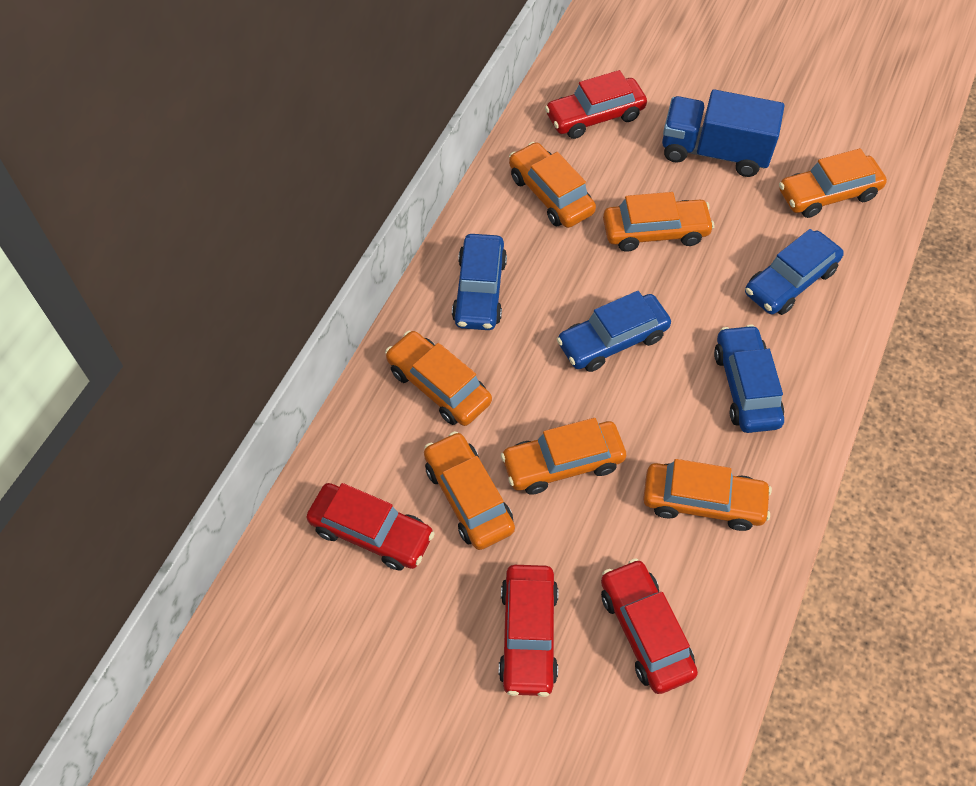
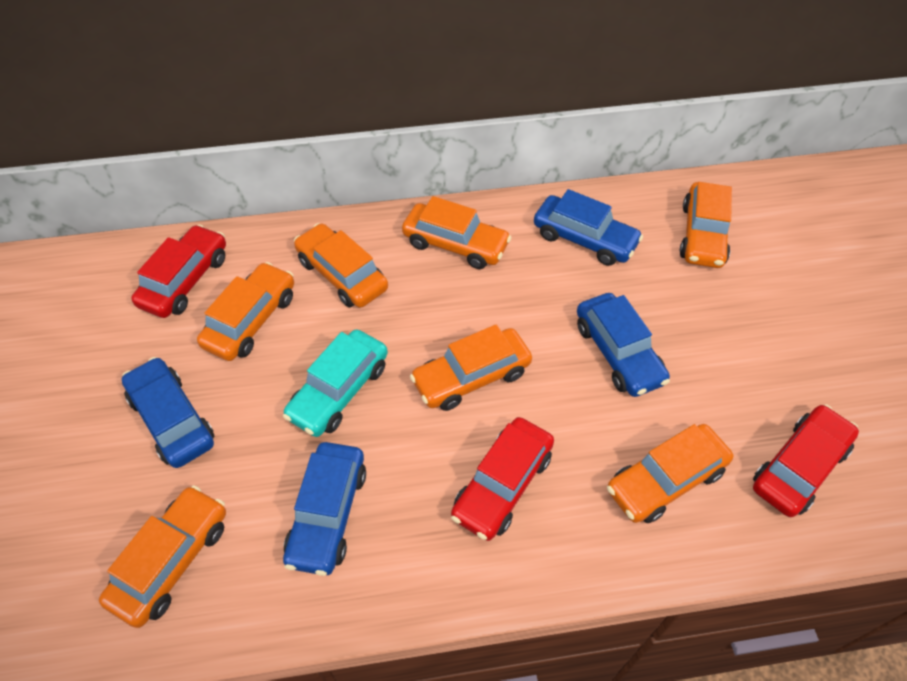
blue truck: [662,89,784,177] = 1 -> none = 0
red car: [306,483,435,571] [498,565,558,697] [545,70,647,139] [601,558,698,694] = 4 -> [131,225,226,318] [451,417,554,541] [753,404,859,517] = 3
turquoise car: none = 0 -> [283,329,388,437] = 1

